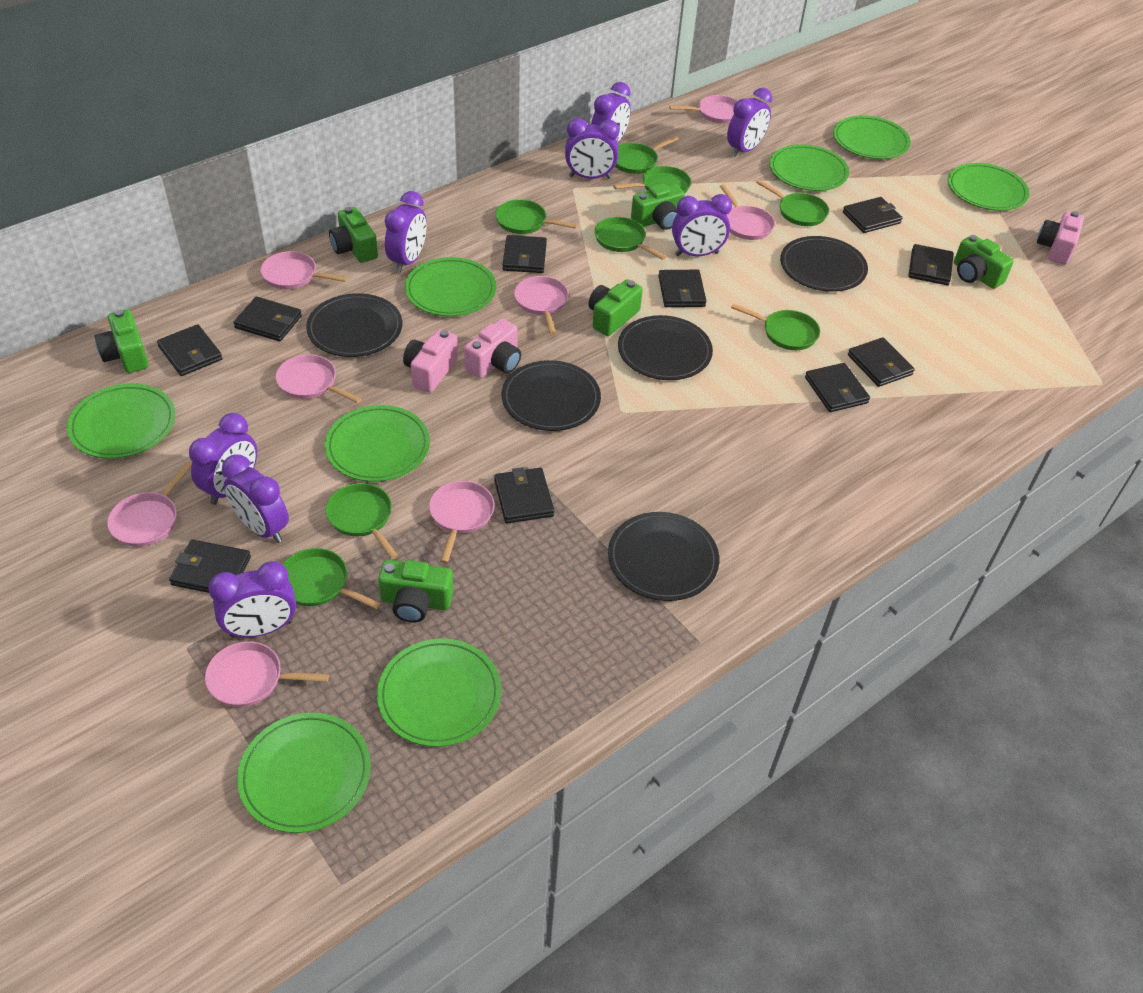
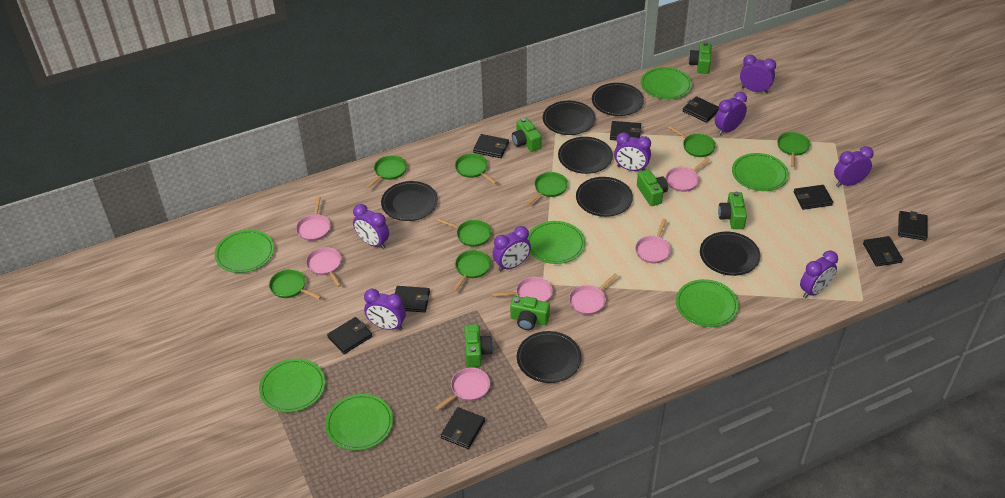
black plate: [306,293,402,357] [501,360,601,431] [608,512,719,601] [618,315,713,380] [780,236,868,292] = 5 -> [381,181,438,221] [517,331,581,383] [543,101,595,135] [558,137,613,174] [576,177,633,217] [592,83,644,116] [700,232,760,276] = 7
black wallet: [157,324,223,376] [169,539,251,593] [233,297,302,341] [494,467,554,523] [503,235,547,273] [658,270,707,307] [805,363,870,412] [843,197,903,233] [848,337,915,387] [908,244,953,285] = 10 -> [327,317,372,354] [395,286,430,312] [441,407,485,449] [473,134,509,158] [610,121,642,140] [683,96,719,123] [794,185,833,210] [863,236,903,267] [898,211,928,241] = 9
green plate: [67,383,176,459] [237,712,371,833] [325,405,430,482] [377,638,501,747] [405,257,496,316] [769,144,849,191] [833,115,911,159] [948,163,1029,211] = 8 -> [214,230,274,273] [259,359,325,412] [325,394,393,451] [527,221,585,264] [641,67,692,99] [676,279,739,327] [732,153,789,191] = 7
pink camera: [403,329,458,393] [464,319,521,378] [1037,211,1084,265] = 3 -> none = 0
pink pan: [107,462,192,547] [205,641,329,707] [261,251,348,290] [276,354,361,403] [429,481,495,564] [514,276,569,334] [669,95,738,123] [720,184,775,240] = 8 -> [296,196,331,241] [306,247,342,287] [435,368,490,411] [492,277,553,302] [569,274,618,315] [635,219,671,263] [666,158,710,192] = 7

